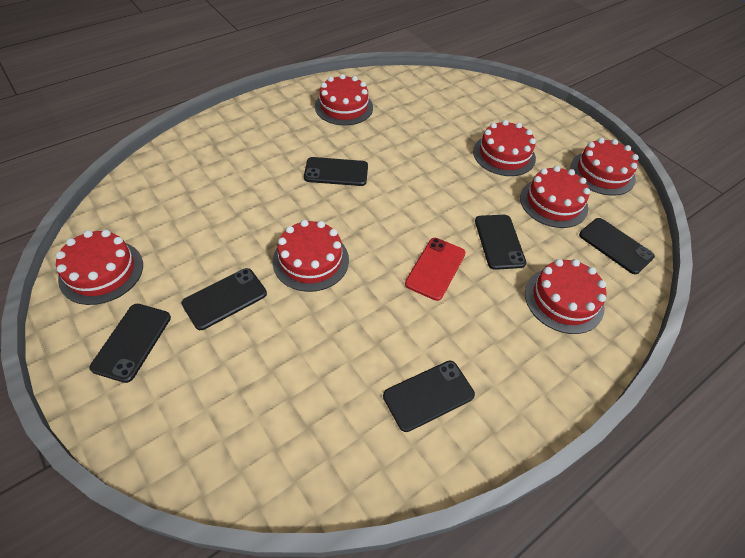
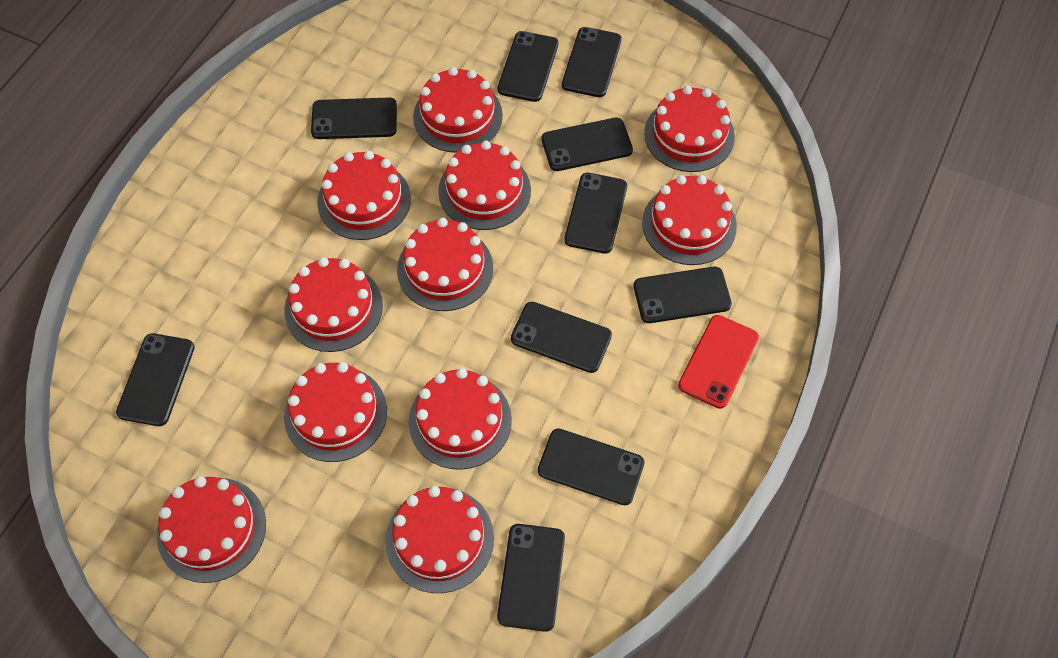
black phone: [90,304,171,383] [181,268,267,330] [304,157,368,186] [383,361,475,432] [475,215,526,270] [579,218,655,274] = 6 -> [116,333,195,426] [311,97,397,139] [497,31,558,102] [497,524,565,632] [511,302,612,373] [538,428,645,505] [541,118,633,171] [562,27,622,97] [564,173,627,254] [633,267,732,323] = 10
red cake: [56,230,143,305] [273,220,349,292] [315,74,373,125] [473,120,536,176] [520,166,590,228] [525,259,606,334] [570,138,639,196] = 7 -> [157,476,266,583] [284,257,383,352] [284,362,387,462] [317,151,411,240] [385,486,494,593] [397,218,493,311] [408,368,512,470] [413,67,503,153] [438,141,531,230] [642,175,737,265] [644,86,735,172] = 11

